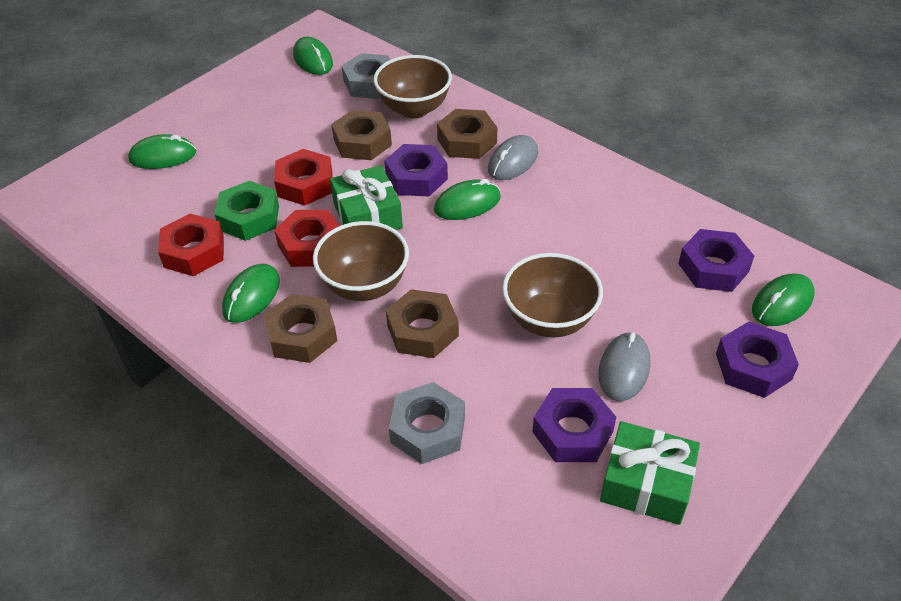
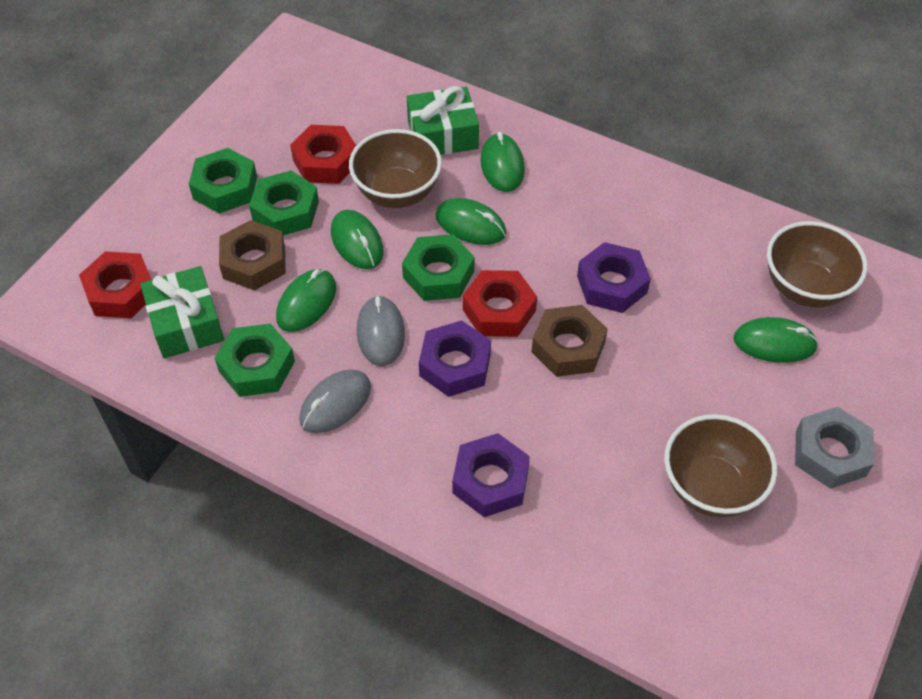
brown nut: [264,294,337,363] [332,110,392,160] [386,289,459,358] [437,109,497,159] = 4 -> [219,220,286,291] [532,305,608,377] = 2
green nut: [214,181,279,241] = 1 -> [189,148,257,214] [215,323,295,397] [249,170,319,235] [402,234,475,301] = 4
grey nut: [342,53,390,99] [389,382,465,464] = 2 -> [795,407,874,489] = 1
purple nut: [384,144,448,196] [533,388,616,462] [678,229,754,292] [716,322,799,398] = 4 -> [419,320,491,397] [452,433,530,517] [577,242,651,313] = 3

